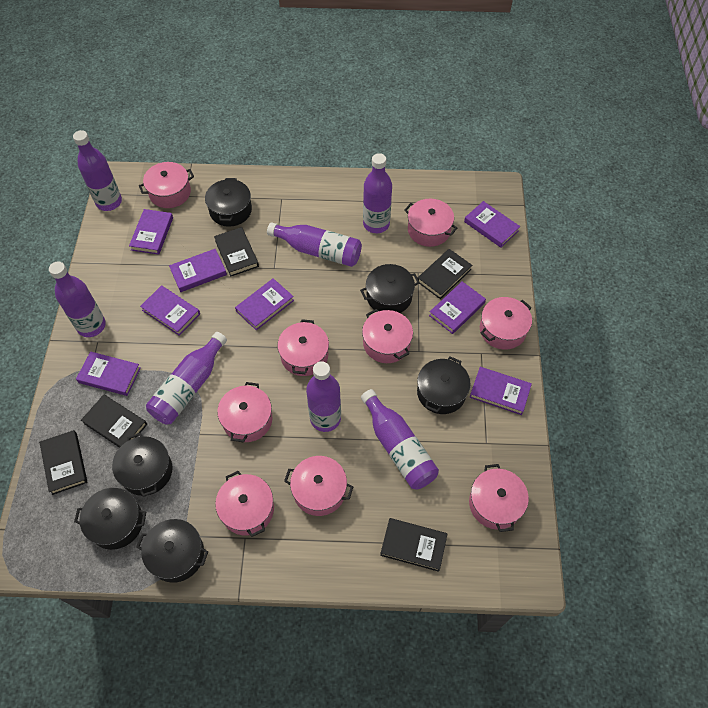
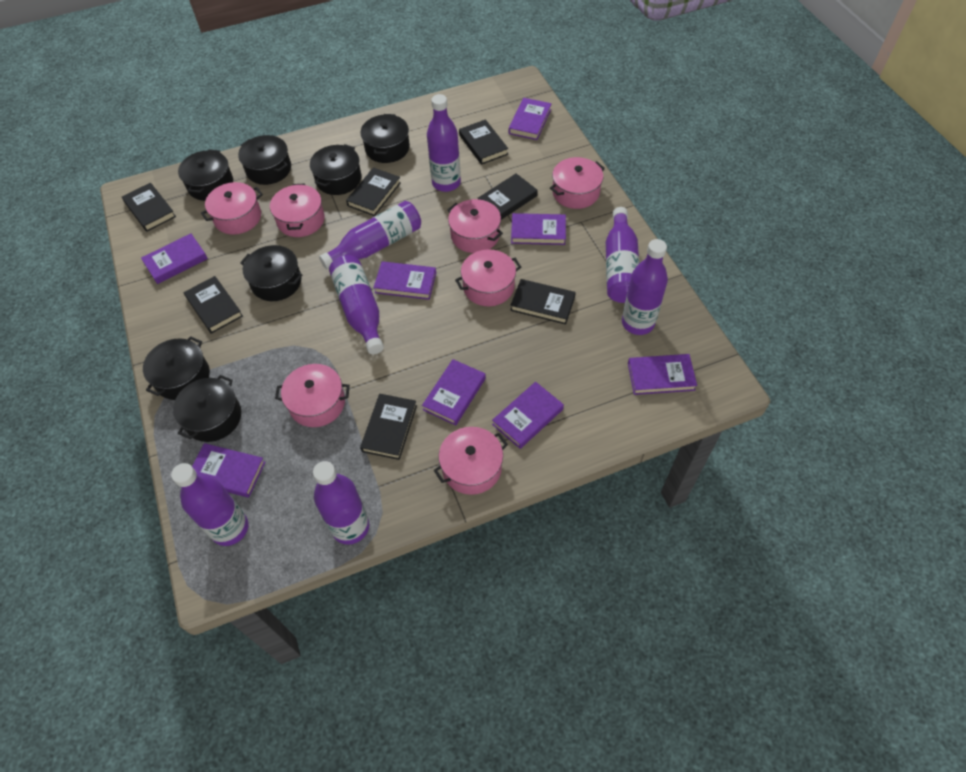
black book: [39,430,87,495] [81,395,147,448] [214,227,259,277] [380,518,447,572] [418,249,472,299] = 5 -> [122,183,176,232] [184,276,243,334] [346,167,401,216] [360,394,417,460] [459,119,508,165] [477,173,538,220] [510,279,576,324] = 7
black pot: [74,488,146,550] [112,433,172,497] [136,519,209,583] [205,178,252,227] [360,264,420,313] [417,356,471,414] = 6 -> [143,336,210,400] [173,375,241,442] [178,150,233,201] [238,135,291,185] [240,245,302,301] [310,144,361,195] [361,114,410,163] = 7
pink pot: [139,162,194,208] [215,471,274,537] [217,382,272,443] [277,319,329,376] [284,456,354,516] [362,309,413,363] [404,199,457,247] [469,464,529,532] [480,297,532,350] = 9 -> [201,182,263,235] [270,183,325,237] [275,364,350,427] [434,427,508,495] [447,199,503,253] [455,250,521,306] [550,157,605,209] = 7

